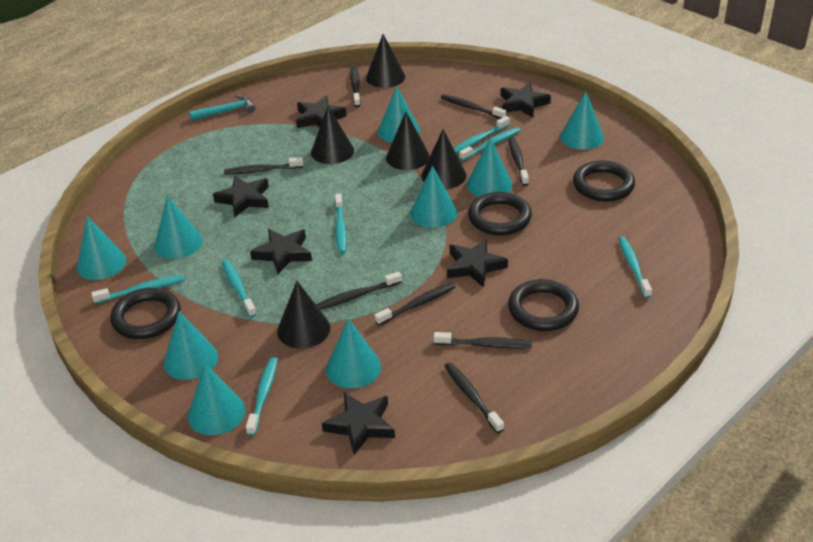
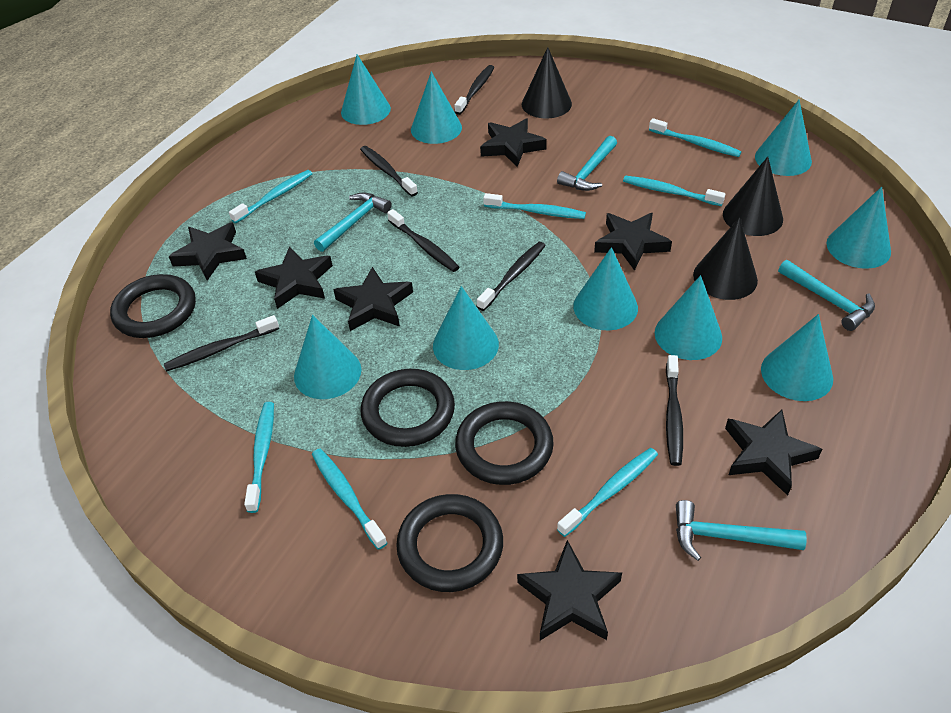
black cone: [277,281,330,348] [311,106,354,164] [366,34,405,88] [386,111,430,170] [421,129,466,189] = 5 -> [522,47,572,118] [693,217,758,300] [723,157,783,236] = 3
black star: [213,176,269,217] [250,229,312,274] [296,96,347,128] [322,392,395,455] [447,239,508,288] [501,83,551,117] = 6 -> [169,222,247,281] [255,246,333,309] [333,267,413,331] [480,119,547,167] [517,540,622,640] [594,213,672,271] [725,409,822,496] = 7
black toothbrush: [224,157,304,175] [316,272,402,310] [350,67,361,107] [374,283,455,326] [434,332,532,349] [441,94,506,119] [444,362,504,433] [508,137,529,186] = 8 -> [164,315,279,371] [360,146,418,197] [387,209,459,272] [455,65,495,115] [477,242,546,311] [666,355,683,466] = 6
turquoise hammer: [189,95,255,121] = 1 -> [314,192,392,252] [557,136,617,191] [676,500,807,561] [778,260,875,331] = 4

